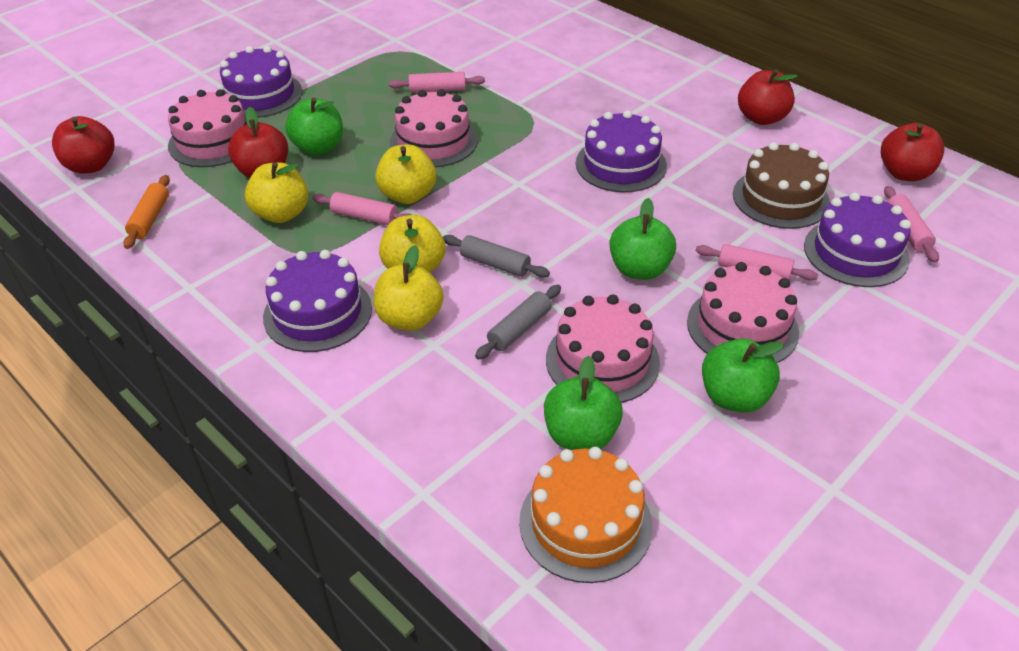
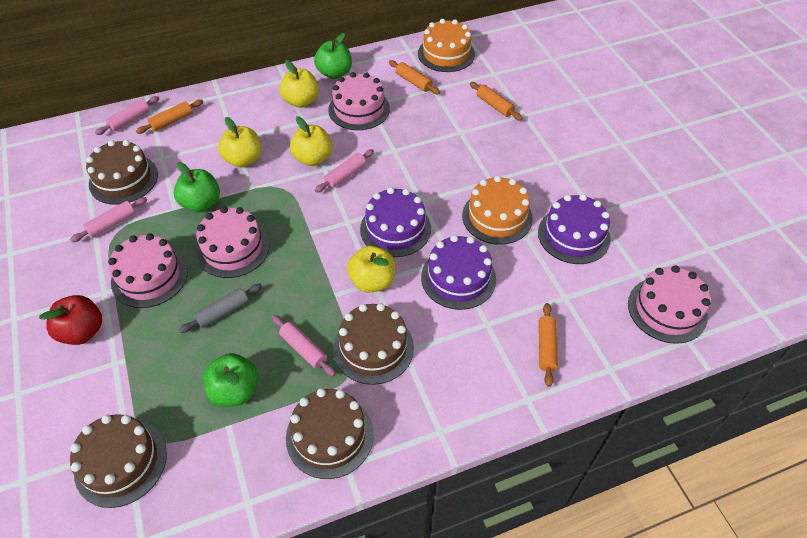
brown cake: [733,142,830,229] = 1 -> [70,414,167,508] [86,140,158,205] [286,388,374,479] [333,303,414,385] = 4
green apple: [285,98,343,155] [544,356,623,450] [610,198,676,280] [702,338,784,413] = 4 -> [174,162,220,212] [203,353,258,407] [314,33,352,79] = 3
grey rolling pin: [443,235,550,278] [475,285,561,360] = 2 -> [179,284,262,333] = 1
orange cake: [519,447,653,583] = 1 -> [418,19,475,72] [462,176,533,245] = 2
orange rolling pin: [123,175,170,249] = 1 -> [136,99,203,134] [389,60,440,94] [470,82,523,121] [539,303,558,387] = 4
purple cake: [220,46,302,118] [263,250,372,352] [576,110,667,192] [804,192,911,287] = 4 -> [360,187,431,257] [421,235,496,310] [538,194,610,264] = 3
red apple: [52,116,115,174] [228,107,288,178] [738,69,798,125] [881,123,944,181] = 4 -> [39,295,102,345] = 1

